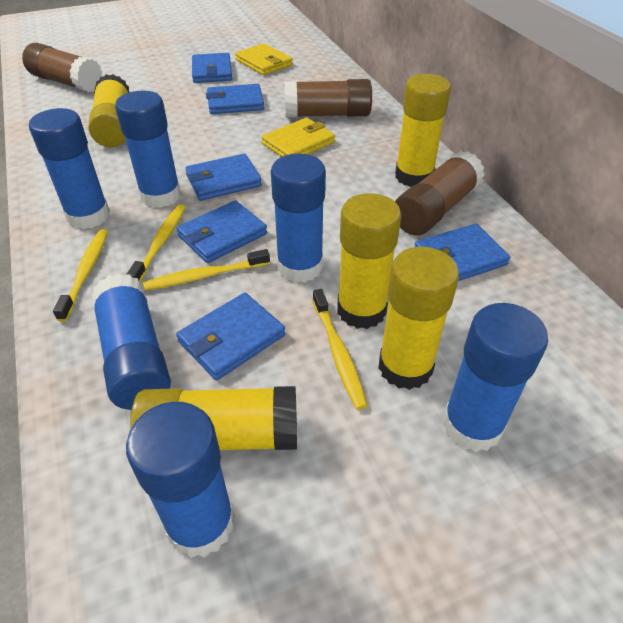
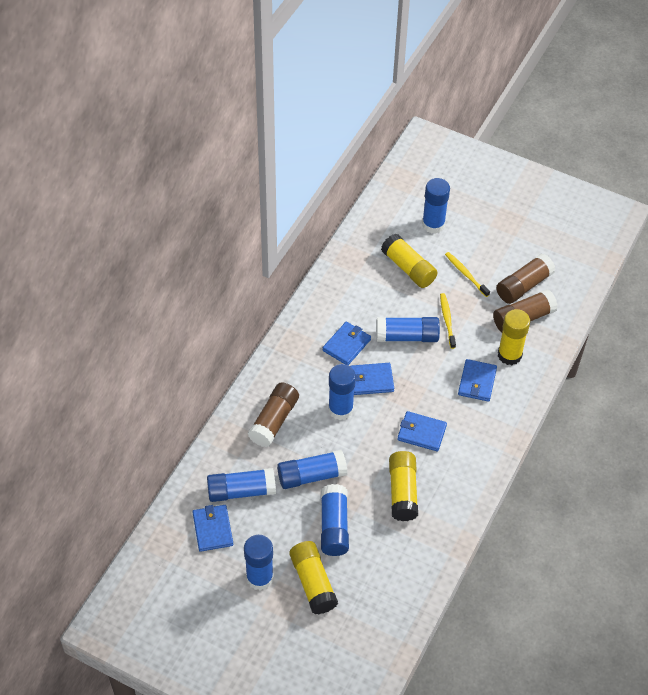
blue glue stick: [29,108,110,229] [91,273,171,410] [115,91,181,208] [126,402,235,558] [271,154,326,283] [442,303,548,452] = 6 -> [207,468,276,502] [244,535,274,591] [277,450,347,489] [321,484,349,556] [328,364,356,420] [376,317,440,342] [422,178,450,234] = 7
blue wallet: [176,200,267,263] [176,293,286,380] [185,154,262,201] [192,53,232,83] [206,84,264,114] [415,224,510,281] = 6 -> [192,505,233,552] [323,322,371,365] [350,363,394,395] [397,411,447,452] [458,359,497,402] = 5
yellow glue stick: [88,74,129,147] [130,386,297,450] [337,193,401,329] [378,247,459,390] [395,74,451,187] = 5 -> [290,541,338,615] [381,234,438,288] [389,451,418,521] [498,309,530,365] = 4
yellow toothbrush: [53,229,108,322] [126,205,186,282] [142,249,270,291] [312,289,368,410] = 4 -> [440,293,456,349] [445,252,490,297] = 2
yellow wallet: [235,43,293,75] [261,118,335,157] = 2 -> none = 0

